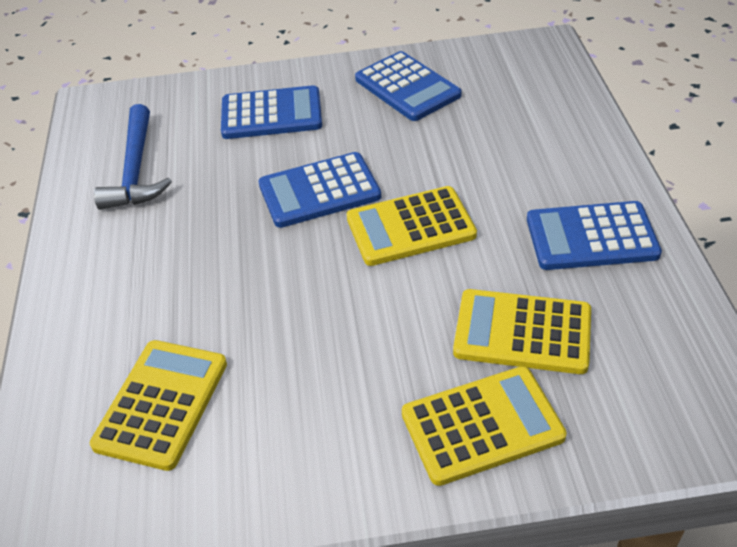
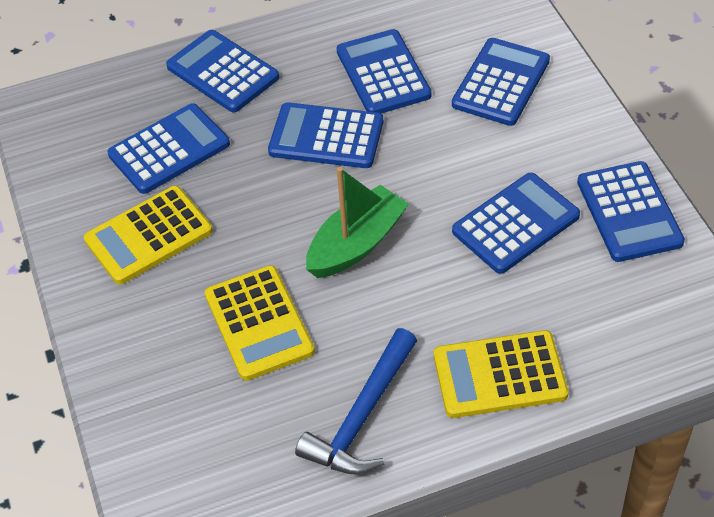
blue calculator: [221,85,322,139] [258,152,381,228] [355,51,461,121] [527,201,662,270] = 4 -> [108,103,230,194] [166,30,279,112] [268,102,383,168] [336,29,431,113] [452,38,550,126] [452,173,580,274] [577,161,685,262] = 7
green boat: none = 0 -> [306,167,409,278] = 1
yellow calculator: [90,340,227,471] [347,186,477,266] [402,366,567,486] [453,289,591,374] = 4 -> [84,186,213,284] [205,265,315,381] [434,330,569,418] = 3

